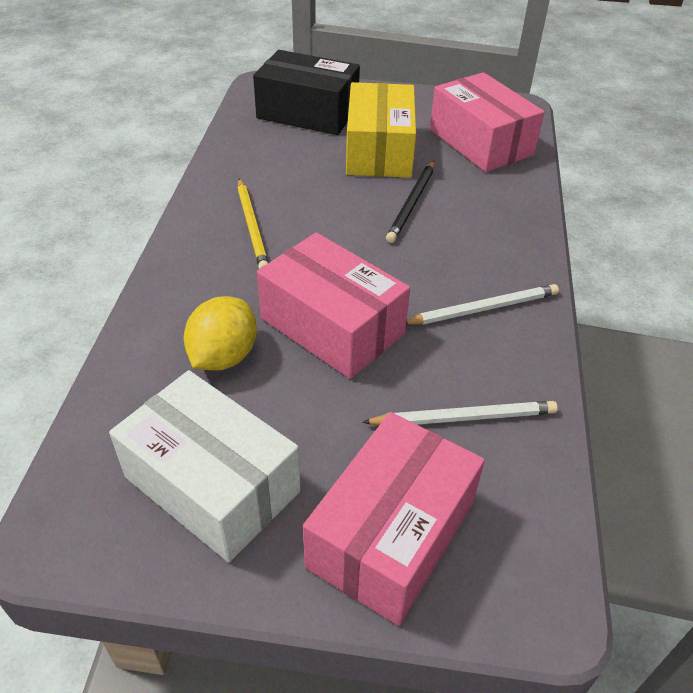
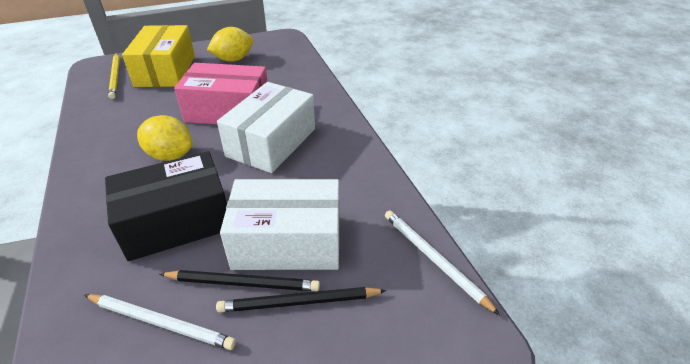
black pencil: [386,161,435,243] = 1 -> [160,270,320,291] [216,287,386,313] = 2
pink box: [257,232,410,379] [303,412,485,626] [430,72,544,172] = 3 -> [174,63,268,124] = 1
white box: [109,370,300,562] = 1 -> [217,82,315,173] [220,179,340,270] = 2
yellow lemon: [184,296,257,370] = 1 -> [137,115,193,161] [207,27,253,62] = 2

